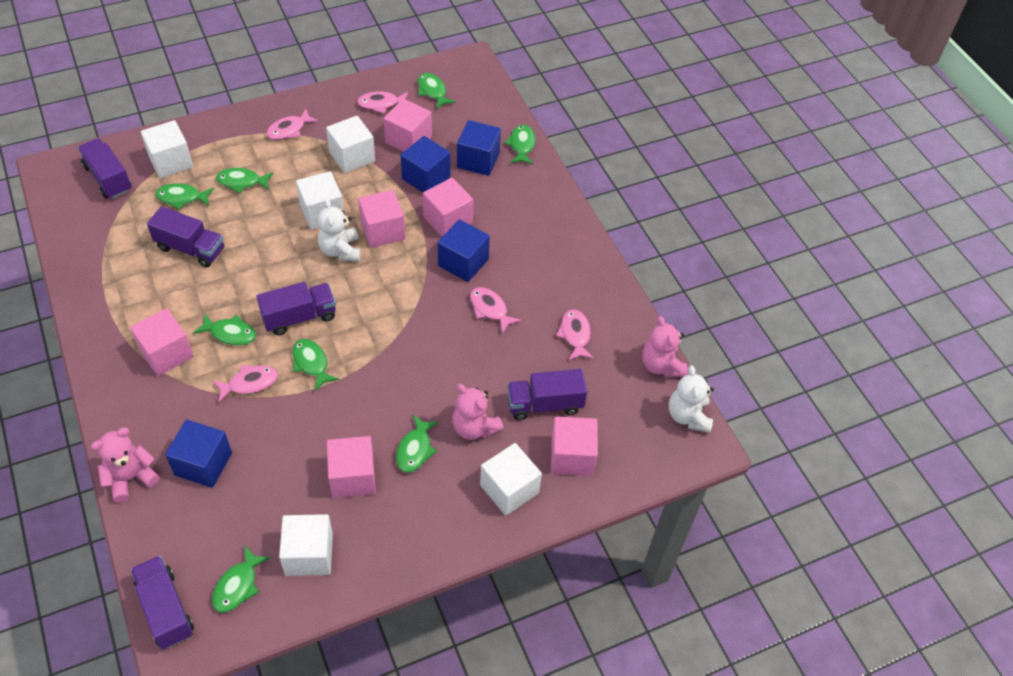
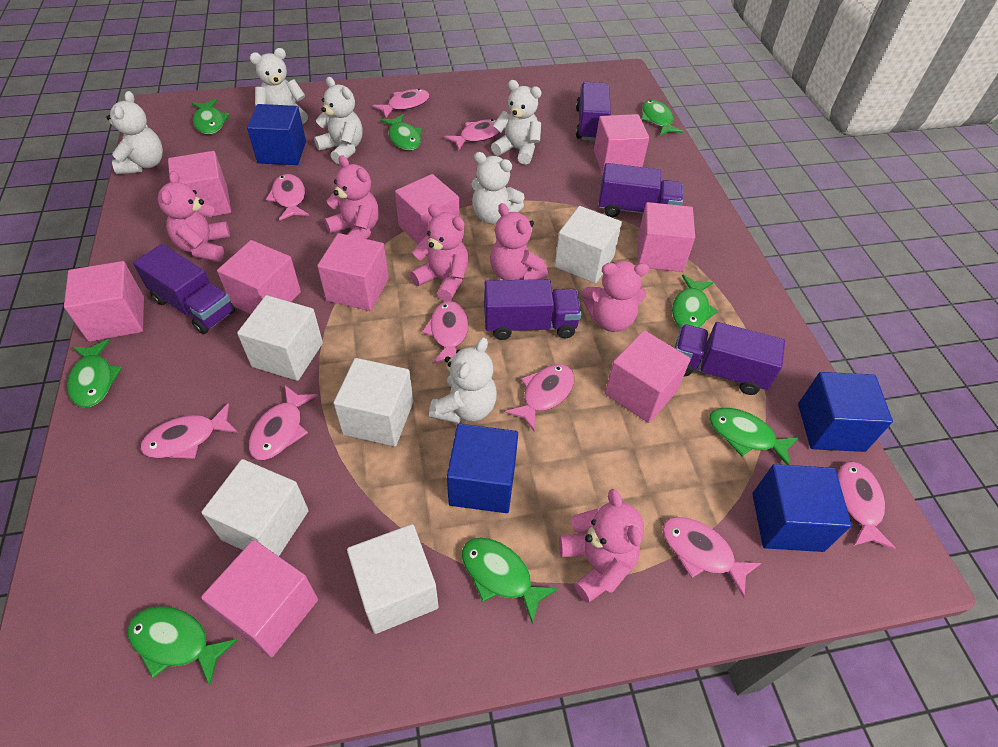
pink cube: [130,308,194,376] [327,436,376,498] [358,190,405,248] [384,99,432,152] [423,178,473,237] [551,416,598,476] = 6 -> [64,261,144,342] [168,151,231,218] [201,540,318,657] [217,240,301,314] [317,233,389,311] [395,174,460,244] [594,114,649,174] [605,330,691,423] [637,202,695,272] = 9
pink fish: [213,365,278,403] [266,109,319,140] [357,91,408,114] [470,287,522,333] [556,309,594,361] = 5 -> [140,403,238,459] [249,385,318,460] [266,174,309,221] [372,89,430,118] [422,301,468,364] [444,119,500,150] [505,364,574,432] [662,517,762,598] [837,462,896,549] = 9
pink teddy bear: [91,428,160,503] [452,384,504,440] [642,316,687,377] = 3 -> [158,171,230,262] [324,155,379,239] [410,205,469,301] [490,203,548,280] [559,489,644,603] [582,261,649,332] = 6
white teddy bear: [318,199,361,261] [669,366,714,433] = 2 -> [106,91,163,174] [250,48,308,124] [314,77,363,164] [429,337,497,424] [471,152,525,224] [491,80,542,165] = 6

